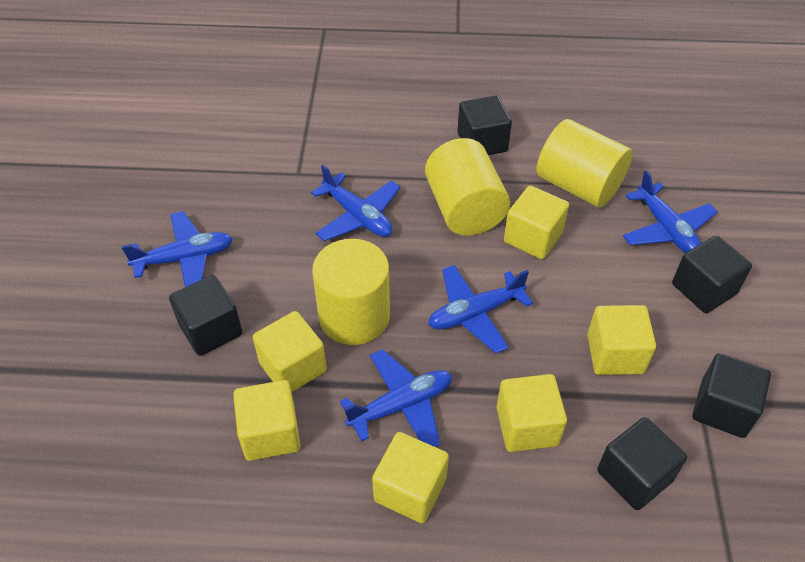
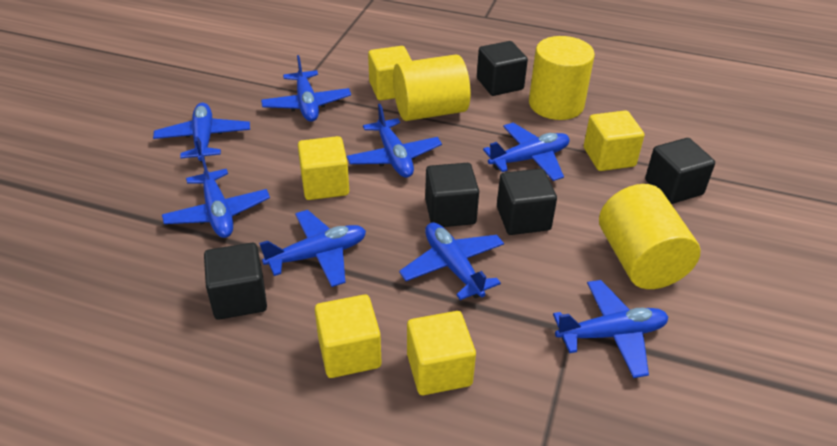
blue plane: [121,211,233,287] [311,165,400,241] [340,349,452,447] [428,265,533,353] [623,170,718,253] = 5 -> [153,103,250,163] [162,154,270,238] [259,210,366,287] [261,55,351,122] [347,104,442,178] [399,222,504,300] [483,123,570,181] [553,280,668,378] = 8
yellow cube: [233,380,300,461] [253,311,327,392] [372,432,449,523] [496,374,567,452] [504,186,569,259] [587,305,656,375] = 6 -> [298,136,349,200] [315,294,381,378] [368,46,412,101] [407,311,476,395] [584,110,644,171] = 5

